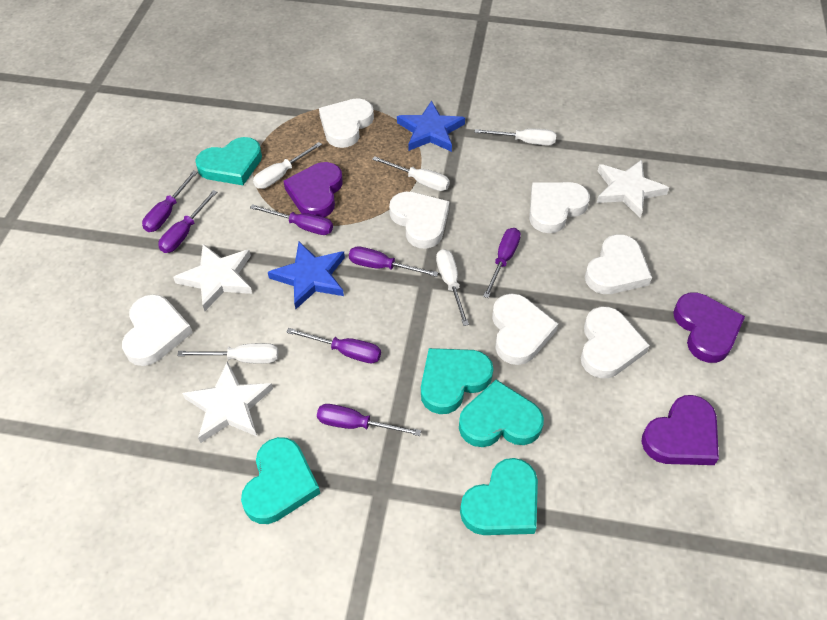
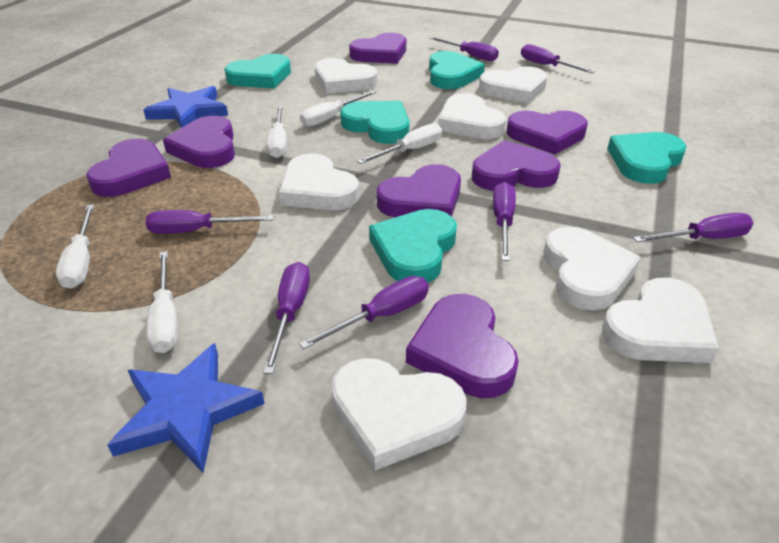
purple heart: [284,162,343,217] [641,395,719,465] [673,293,745,363] = 3 -> [86,139,171,197] [163,116,235,168] [349,33,406,64] [377,164,461,217] [406,294,519,398] [472,140,561,191] [506,110,588,155] = 7
white star: [173,244,252,311] [182,362,273,443] [597,160,669,218] = 3 -> none = 0

